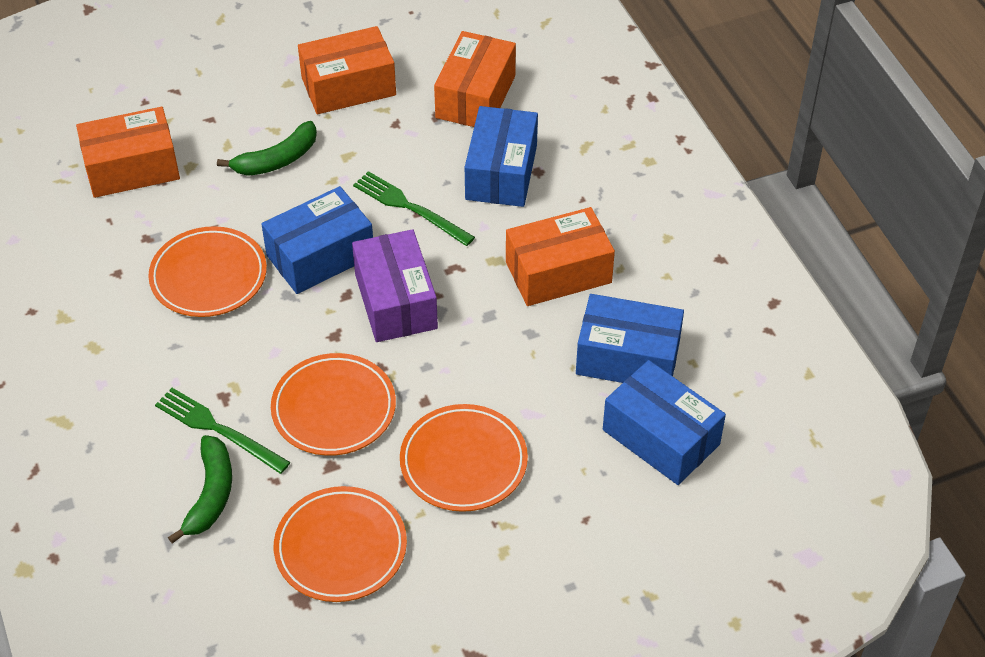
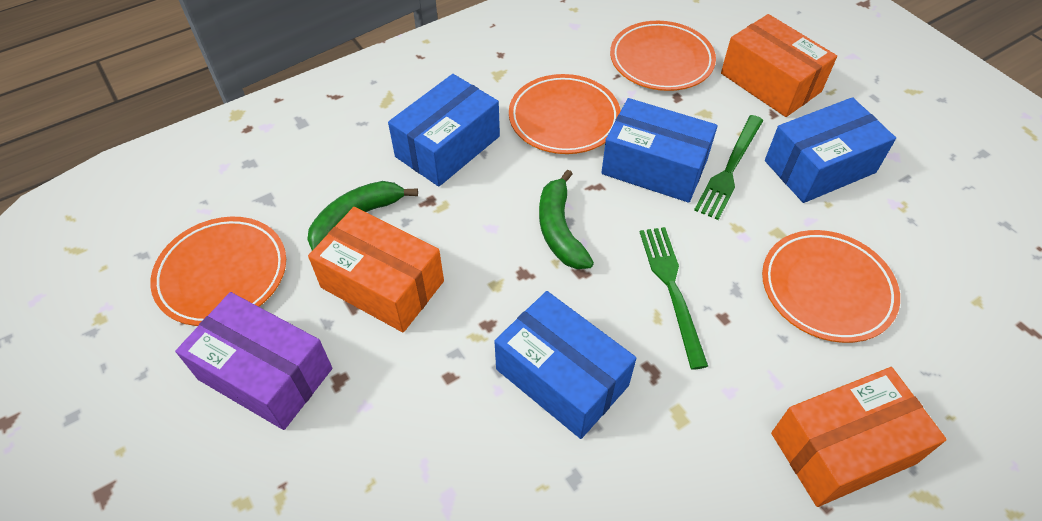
orange box: [76,107,180,198] [298,26,396,114] [434,31,516,127] [506,207,615,306] = 4 -> [308,207,444,333] [721,14,837,117] [771,367,947,507] = 3

